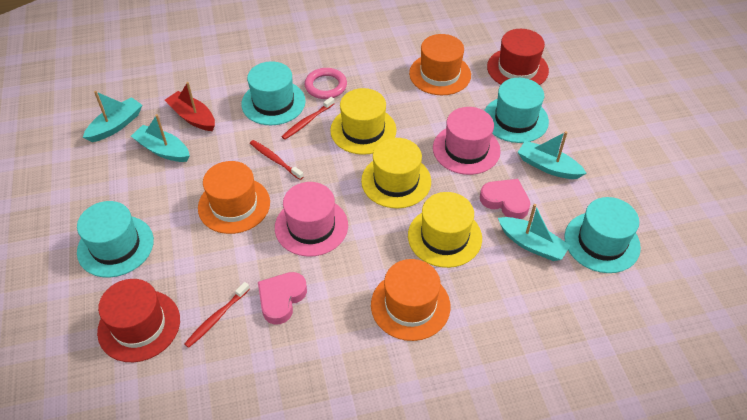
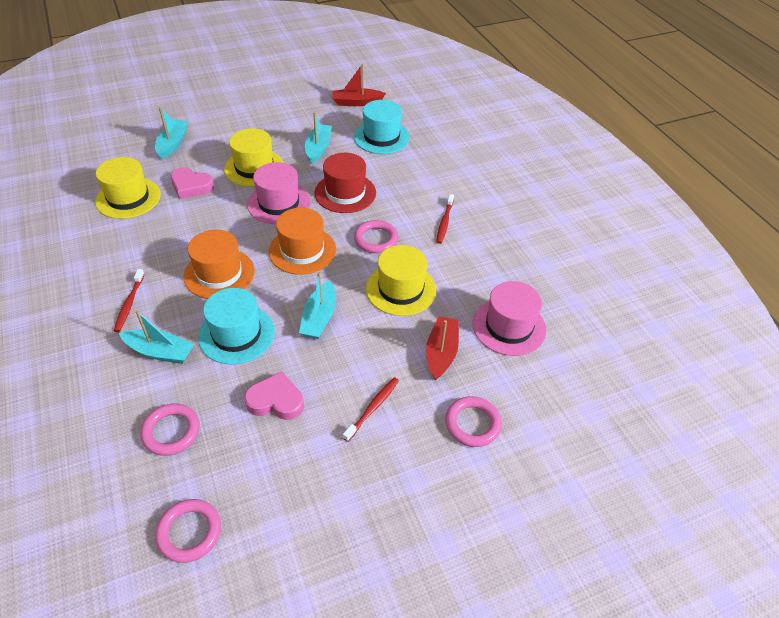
orange hat: [198,161,270,234] [371,259,450,341] [409,34,471,95] = 3 -> [183,230,255,299] [269,207,336,275] = 2
pink ring: [305,68,347,99] = 1 -> [140,403,200,456] [155,499,221,563] [354,220,399,253] [445,396,502,447] = 4
red boat: [165,82,215,131] = 1 -> [332,64,386,106] [426,316,459,380] = 2
red hat: [97,279,180,362] [487,29,549,85] = 2 -> [315,153,376,213] = 1
turquoise hat: [77,201,154,277] [241,61,306,125] [484,78,549,143] [564,197,641,273] = 4 -> [198,288,275,365] [354,100,410,154] = 2

